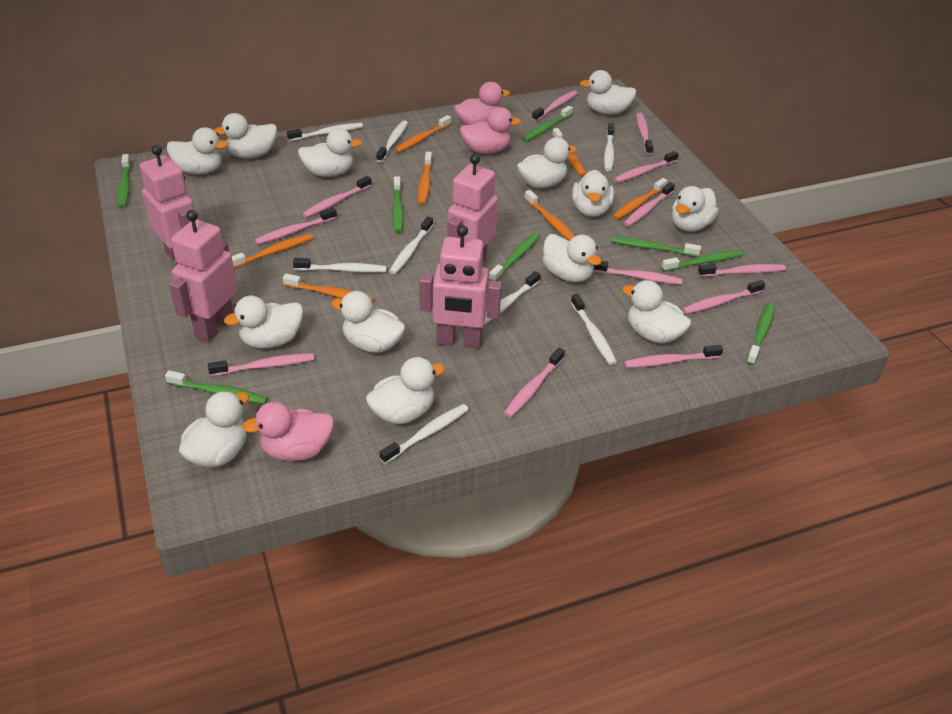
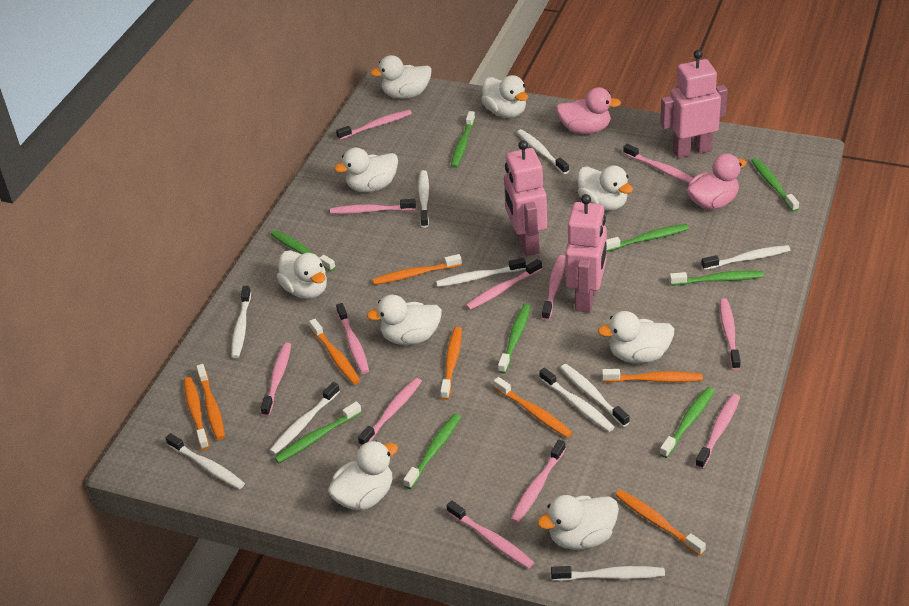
green toothbrush: [117,154,131,208] [165,371,268,404] [392,176,404,233] [489,233,539,281] [522,106,573,142] [611,237,701,257] [661,250,743,272] [746,303,775,365] = 8 -> [271,230,336,271] [275,401,362,463] [403,414,461,489] [451,111,475,168] [498,304,531,374] [607,224,689,252] [660,387,715,458] [670,271,764,285] [751,158,799,212] = 9
orange toothbrush: [232,234,313,268] [283,273,374,303] [395,115,451,153] [418,152,432,205] [524,190,575,241] [552,128,586,176] [612,178,668,220] = 7 -> [184,377,209,450] [196,364,225,440] [309,319,360,384] [373,254,462,285] [440,327,462,400] [494,377,573,438] [602,369,703,382] [615,490,706,556] = 8
pink duck: [242,402,334,461] [454,82,510,125] [460,107,522,154] = 3 -> [556,87,621,134] [687,153,747,210] = 2
pink robot: [140,145,195,265] [169,210,238,342] [419,225,502,349] [447,154,498,262] = 4 -> [504,140,547,256] [565,194,607,313] [660,50,728,158] = 3
white duck: [167,127,228,175] [179,391,249,468] [214,113,277,159] [224,296,303,349] [298,128,362,177] [331,291,406,353] [366,357,445,424] [517,137,577,188] [543,234,602,282] [572,170,614,217] [580,70,637,115] [622,280,691,344] [672,186,719,232] = 13 -> [277,250,327,299] [328,441,398,510] [334,147,398,192] [367,295,442,345] [370,55,432,99] [481,75,528,118] [537,495,619,550] [577,166,633,211] [598,311,674,363] = 9
white toothbrush: [287,123,363,141] [293,258,386,273] [376,121,408,162] [380,404,469,464] [389,216,433,274] [484,271,541,325] [571,294,617,365] [604,123,614,171] = 8 -> [166,433,245,489] [231,286,251,358] [269,382,340,455] [418,170,429,228] [436,258,526,287] [517,129,569,174] [539,368,615,432] [551,566,665,581] [560,364,630,427] [701,245,790,270] = 10

